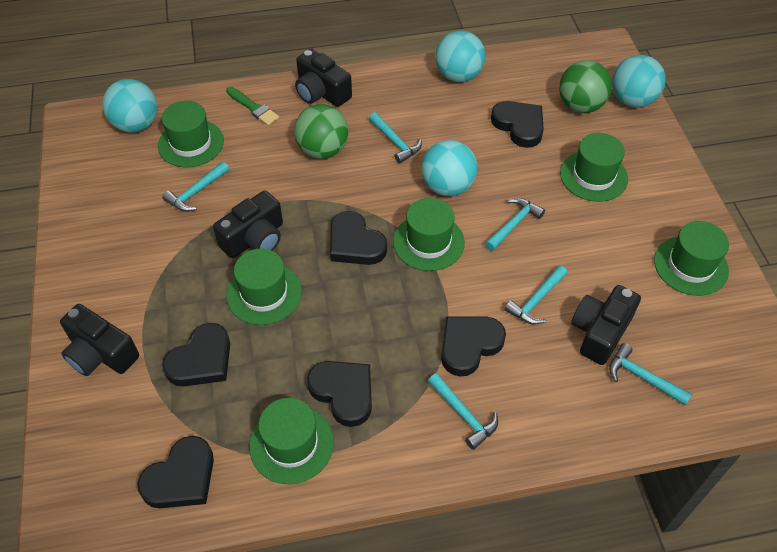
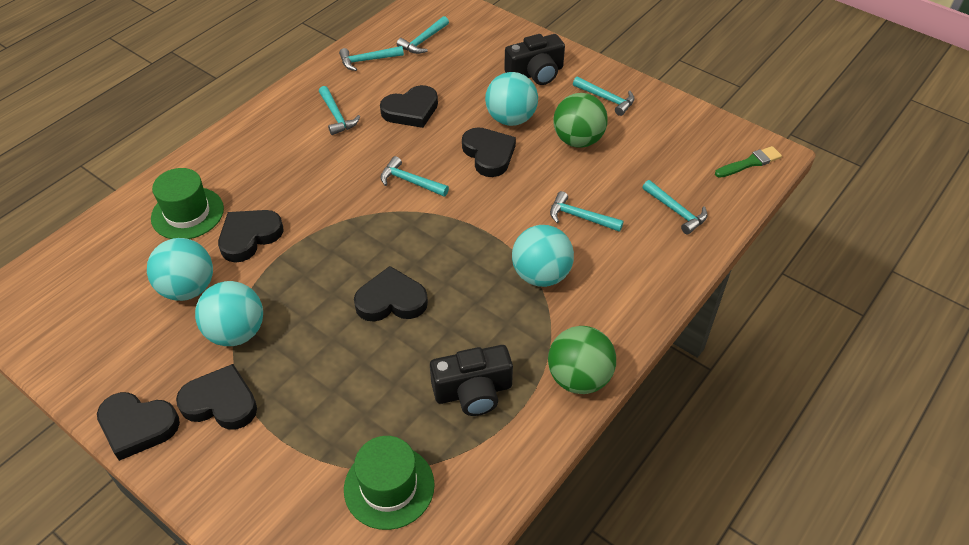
black camera: [60,304,139,376] [213,190,283,258] [295,49,352,107] [571,285,641,365] = 4 -> [430,345,513,416] [504,34,565,85] = 2
green hat: [158,101,224,168] [227,249,302,325] [249,398,334,484] [393,198,465,271] [560,133,628,202] [654,221,729,296] = 6 -> [151,168,224,239] [344,436,435,530] = 2
turquoise hammer: [162,162,229,212] [369,112,422,164] [428,373,498,450] [485,198,545,251] [504,265,567,325] [609,343,692,405] = 6 -> [319,86,360,135] [339,46,404,71] [380,156,449,196] [397,16,449,54] [550,191,624,232] [573,77,635,116] [642,180,708,234] = 7

